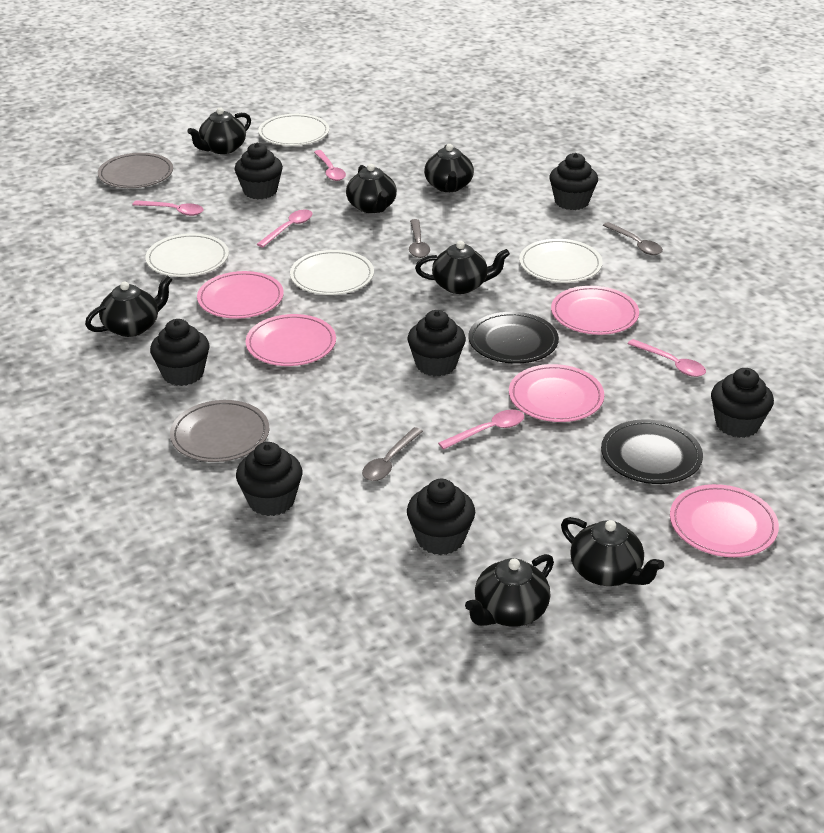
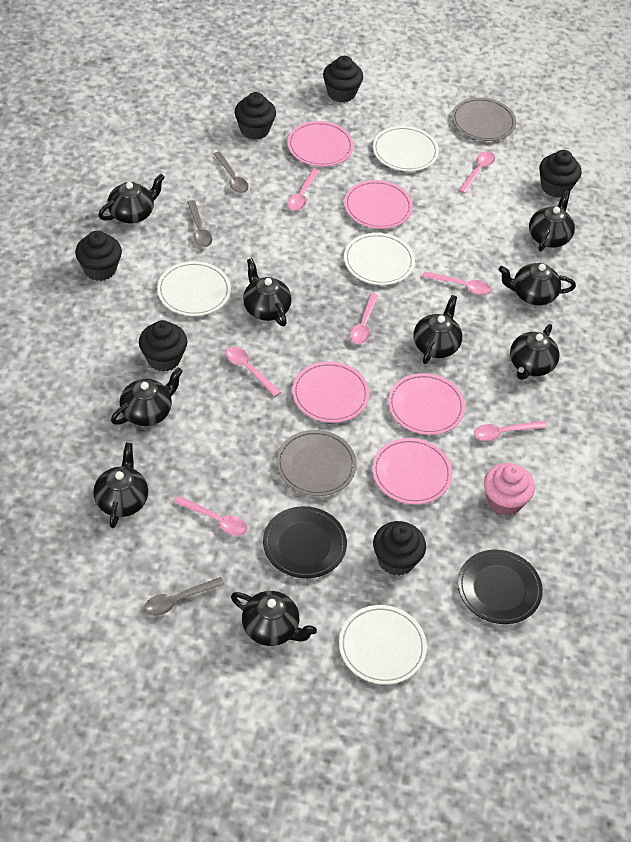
black cupcake: [150,319,210,386] [235,143,283,199] [236,442,302,516] [407,310,466,377] [407,479,475,555] [550,153,598,210] [711,368,774,438] = 7 -> [75,231,122,281] [139,320,187,372] [234,92,276,140] [323,56,363,103] [373,521,426,576] [539,150,582,197] = 6
black teapot: [85,275,172,337] [187,107,251,154] [346,164,397,213] [415,241,510,294] [424,144,474,192] [465,554,554,627] [561,517,664,586] = 7 -> [93,443,148,528] [98,174,165,223] [111,367,183,426] [231,591,317,646] [243,258,292,326] [414,295,462,364] [499,263,576,305] [510,324,560,380] [529,190,575,252] = 9
pink cupcake: none = 0 -> [484,463,535,516] = 1
pink spoon: [132,200,204,216] [257,210,312,247] [314,150,346,181] [438,410,524,450] [628,339,706,377] = 5 -> [174,496,247,536] [225,346,281,397] [288,169,319,211] [350,293,379,344] [422,271,492,295] [459,151,495,194] [474,421,547,441] = 7

